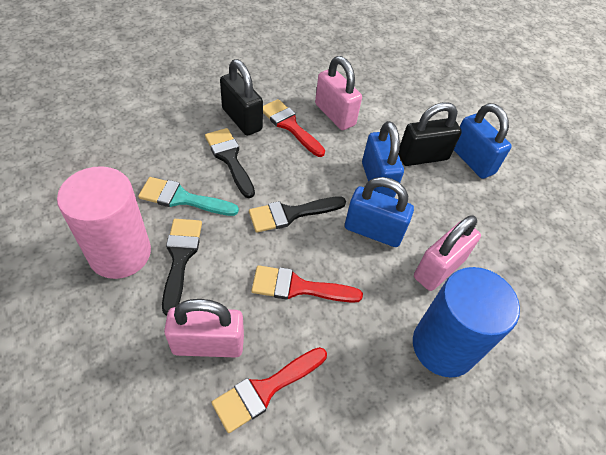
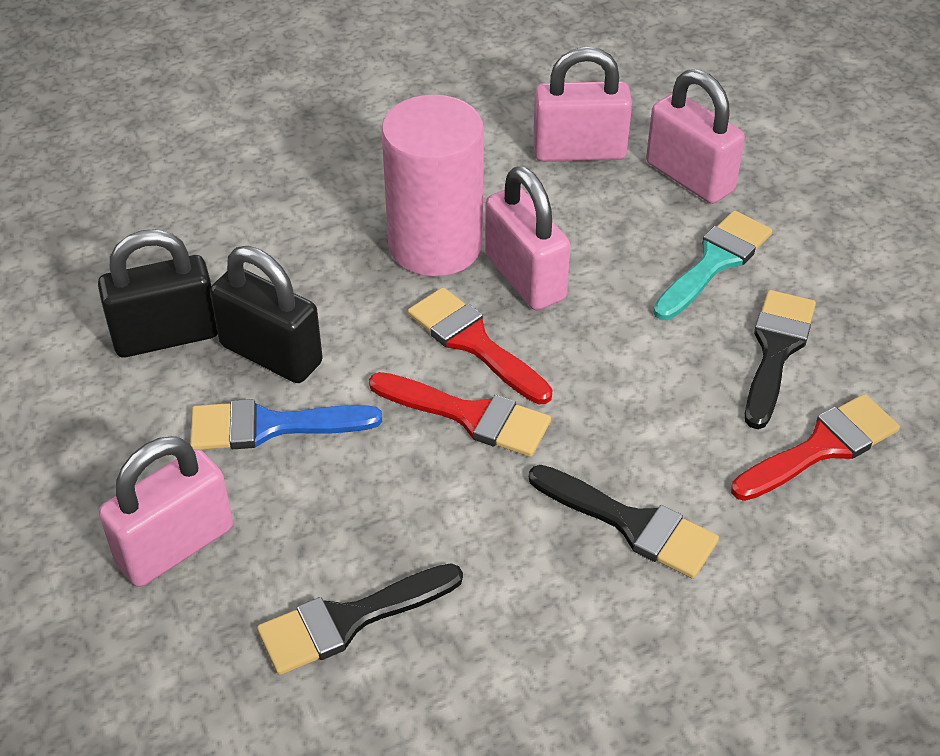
blue brush: none = 0 -> [190,399,382,450] = 1
blue cylinder: [413,267,520,377] = 1 -> none = 0
blue padlock: [345,177,414,247] [362,121,404,198] [454,103,512,179] = 3 -> none = 0
pink padlock: [164,299,244,358] [315,56,362,130] [414,215,481,291] = 3 -> [99,436,233,587] [485,166,571,310] [533,47,632,162] [646,69,745,204] = 4

